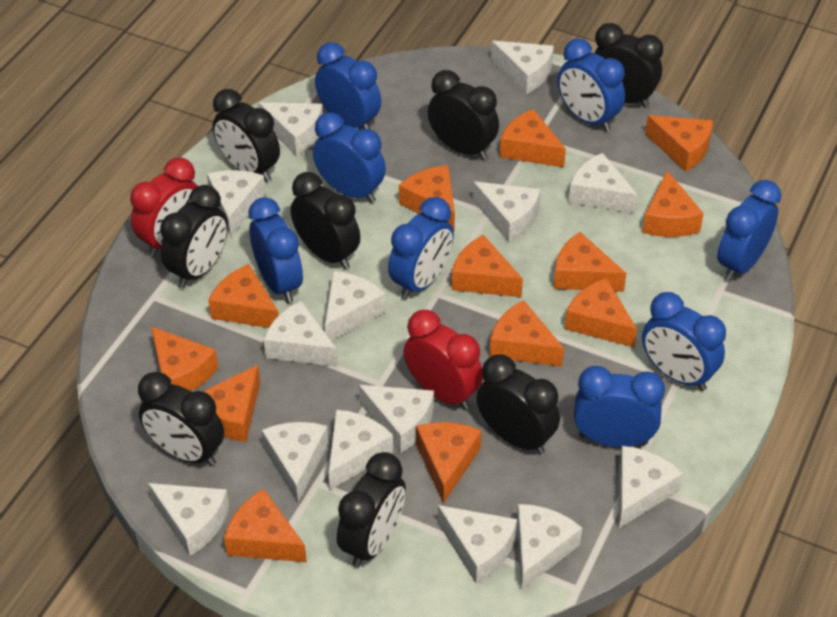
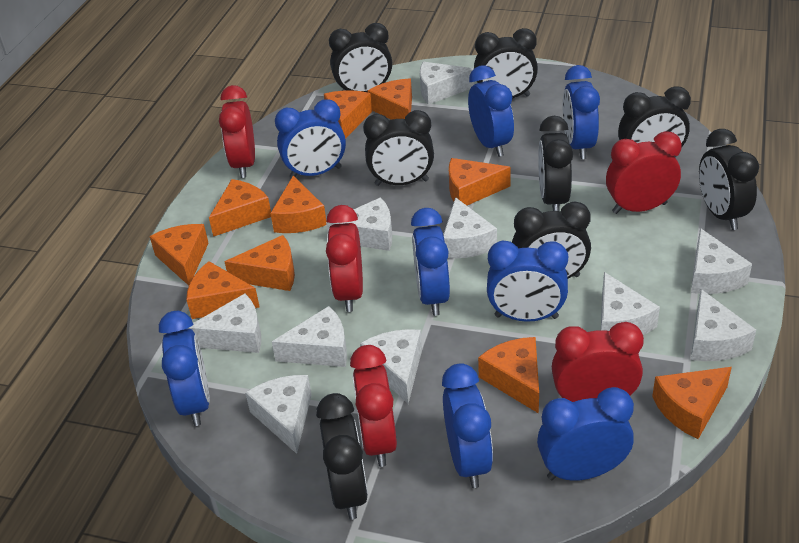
orange cheese: [151,326,218,391] [202,365,260,442] [208,264,279,328] [224,488,307,562] [399,165,455,231] [416,422,482,504] [451,235,523,297] [490,300,564,367] [500,109,566,167] [553,232,627,292] [565,278,637,347] [642,171,704,237] [645,115,713,172] = 13 -> [150,224,209,286] [186,261,260,319] [209,179,271,237] [225,235,295,291] [270,176,326,233] [324,90,372,139] [367,79,412,120] [449,158,511,205] [478,337,539,414] [652,367,732,439] = 10
red clock: [130,157,198,257] [404,310,483,410] = 2 -> [219,85,255,178] [326,205,363,312] [350,345,397,467] [552,322,644,402] [606,131,682,214] = 5
white cheese: [148,483,229,556] [207,170,266,236] [258,102,323,156] [261,422,329,503] [264,301,338,367] [325,271,386,341] [328,410,393,490] [359,385,434,453] [438,505,517,583] [473,181,541,242] [491,41,554,94] [517,504,582,590] [569,153,638,213] [619,446,683,528] = 14 -> [188,294,261,353] [245,375,312,454] [272,306,347,367] [326,197,392,251] [360,329,422,404] [420,62,475,105] [443,197,497,259] [601,272,660,335] [691,228,752,294] [691,289,756,361] = 10

